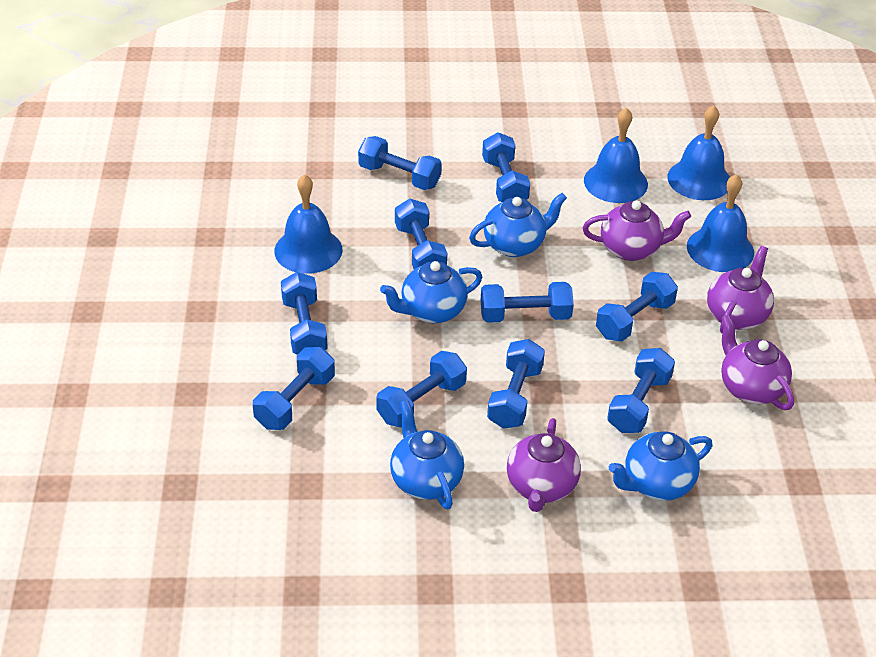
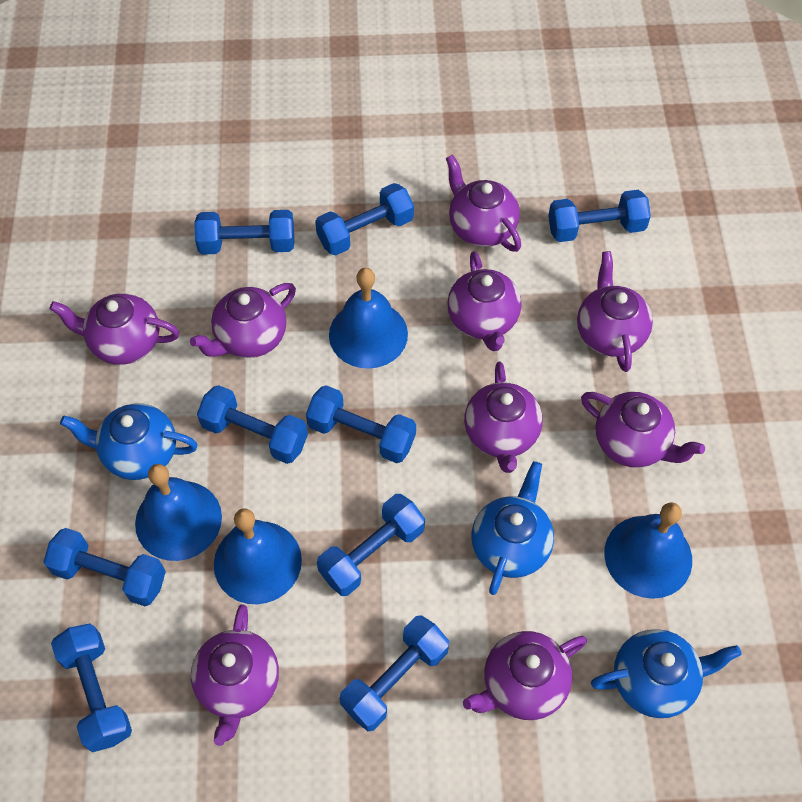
blue dumbbell: [253,347,335,430] [281,272,328,355] [358,136,442,190] [376,351,467,427] [395,199,447,269] [481,282,574,323] [482,132,530,202] [487,339,545,429] [596,272,678,341] [607,348,675,433] = 10 -> [44,528,166,606] [51,624,132,752] [194,210,294,255] [197,385,308,464] [306,385,416,463] [315,183,414,255] [317,494,425,596] [339,615,449,731] [548,190,651,242] = 9
blue teapot: [380,261,482,323] [390,400,464,509] [469,193,567,257] [609,431,712,501] = 4 -> [60,404,198,480] [472,461,554,595] [591,629,742,718] = 3
purple teapot: [507,418,581,512] [582,201,691,261] [707,246,774,333] [721,314,794,410] = 4 -> [49,293,179,365] [190,283,296,358] [191,604,279,746] [446,155,521,252] [447,251,521,351] [463,631,587,720] [464,362,543,473] [577,251,653,372] [581,392,705,468] = 9

